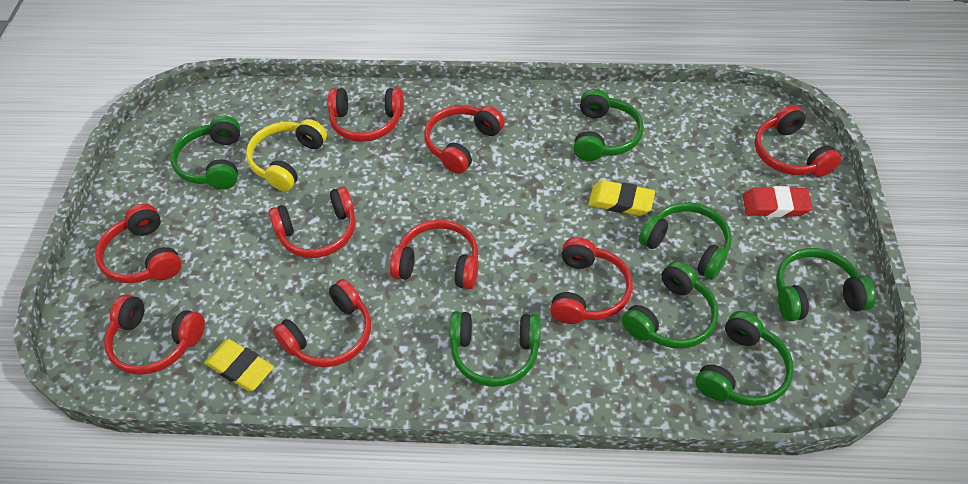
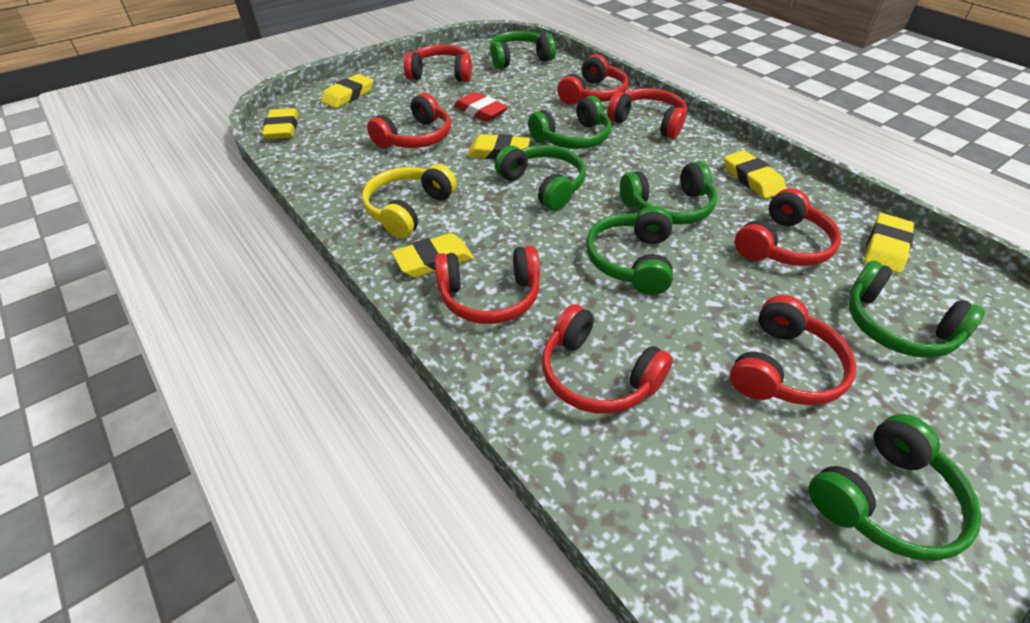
red headphones: [95,204,182,283] [104,294,205,375] [269,186,355,258] [273,279,371,367] [328,88,404,142] [390,220,478,289] [424,105,505,174] [550,237,633,324] [754,105,841,177] = 9 -> [367,93,451,148] [404,45,472,82] [435,245,540,324] [542,304,673,414] [557,54,629,105] [607,88,687,139] [730,295,856,405] [735,188,841,266] = 8
yellow eraser: [205,339,274,391] [588,180,655,216] = 2 -> [262,108,299,139] [321,74,373,108] [392,233,474,278] [467,134,530,160] [724,150,786,199] [864,213,914,273] = 6

